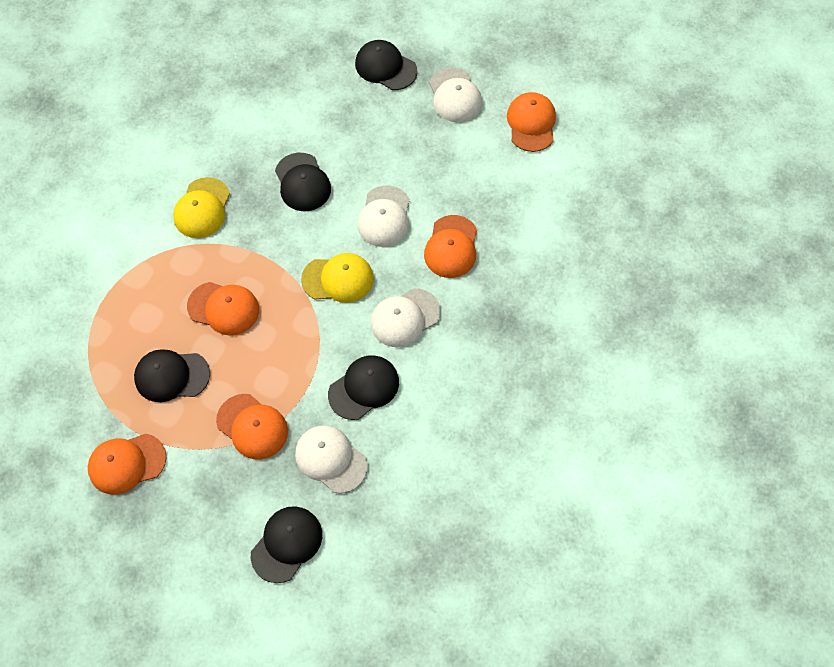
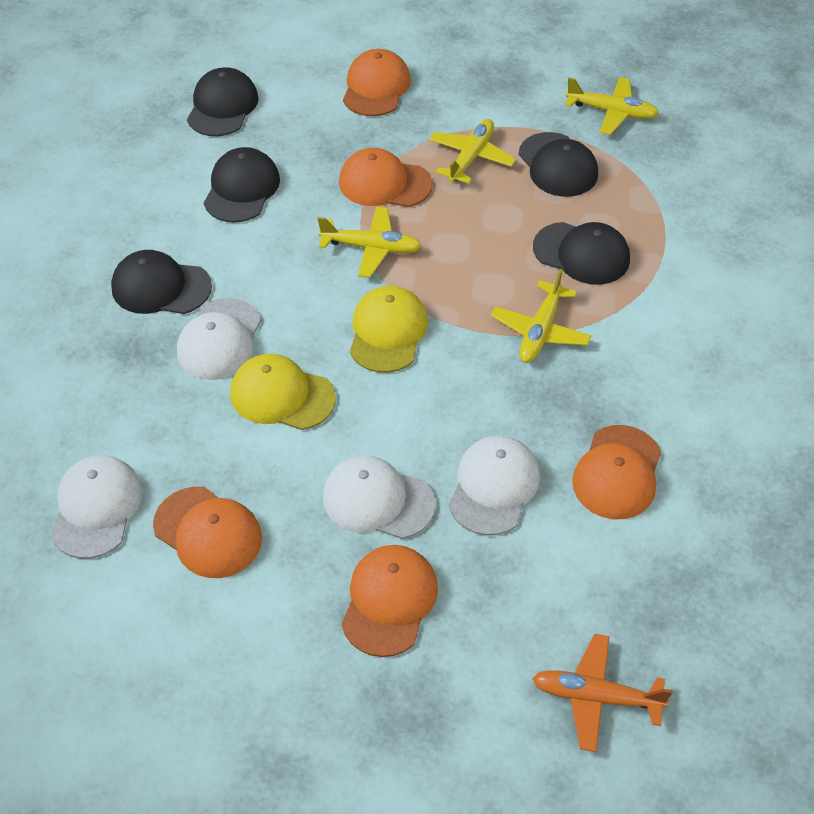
orange plane: none = 0 -> [532,634,673,752] = 1
yellow plane: none = 0 -> [318,207,422,278] [429,119,516,184] [491,269,592,363] [565,77,659,135] = 4

